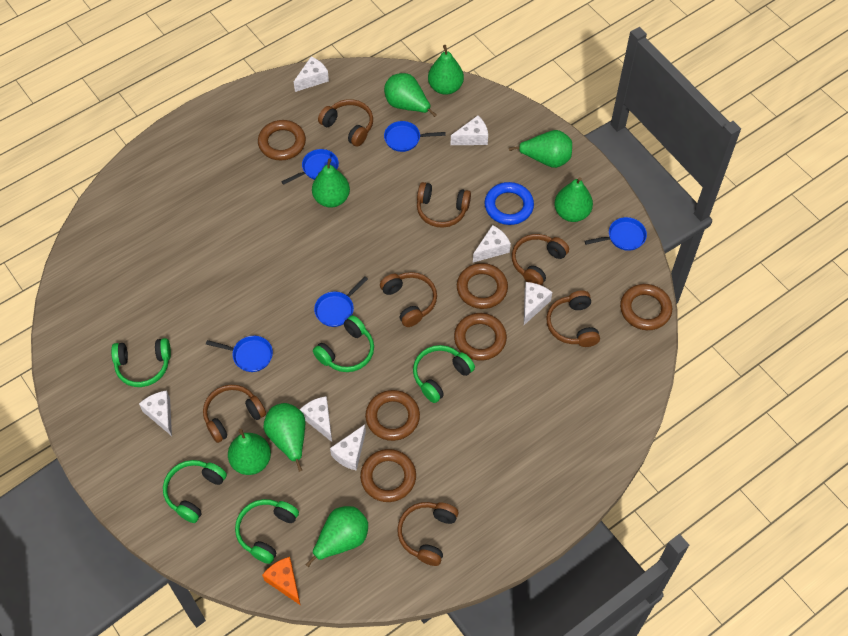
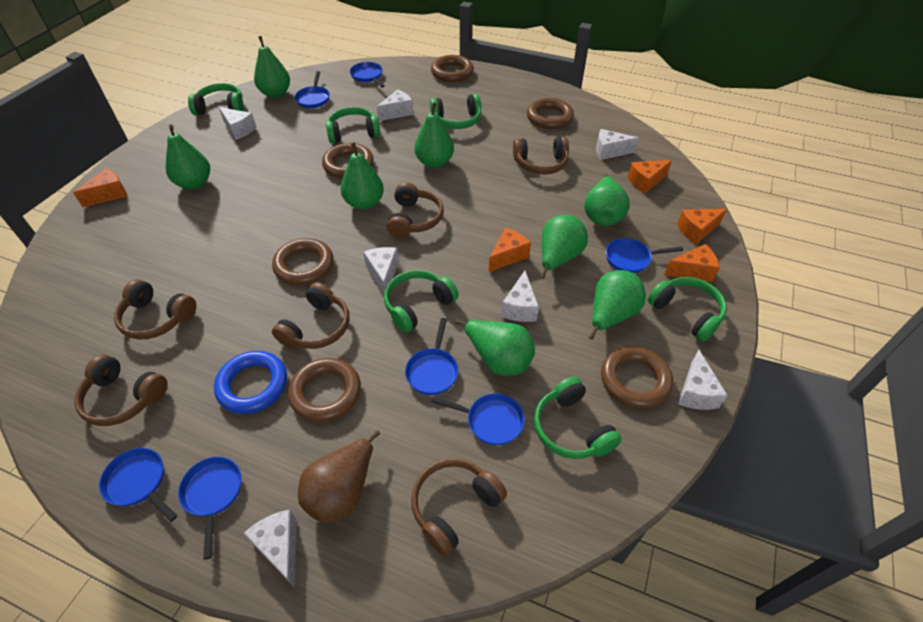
blue pan: [206,336,273,372] [281,149,339,185] [314,276,368,327] [384,121,446,152] [584,217,647,251] = 5 -> [99,448,177,522] [178,457,242,560] [295,71,330,108] [350,62,385,88] [405,318,458,395] [431,394,525,445] [606,238,683,273] = 7
brown headphones: [203,385,266,443] [318,99,373,147] [380,272,437,327] [397,502,458,566] [417,182,471,228] [512,234,569,286] [546,290,600,347] = 7 -> [74,354,168,426] [114,279,196,339] [272,282,350,349] [387,182,444,238] [411,458,507,556] [513,137,569,175] = 6
brown pear: none = 0 -> [298,430,380,523] = 1
green headphones: [111,338,171,387] [163,460,227,523] [235,499,299,564] [313,315,374,372] [413,345,475,403] = 5 -> [188,83,244,115] [326,107,380,143] [384,270,459,333] [430,94,481,129] [534,376,622,459] [648,277,727,342] = 6
orange cheese: [262,557,300,605] = 1 -> [73,168,128,207] [489,227,531,272] [628,160,672,194] [664,244,720,282] [677,209,727,245] = 5

